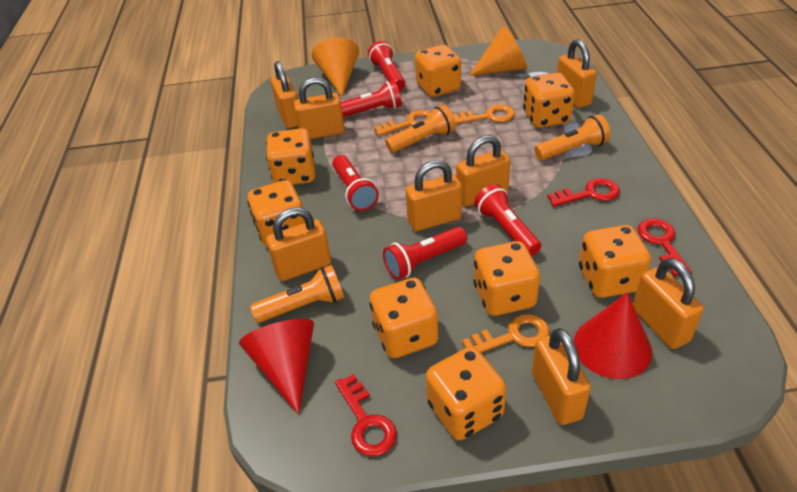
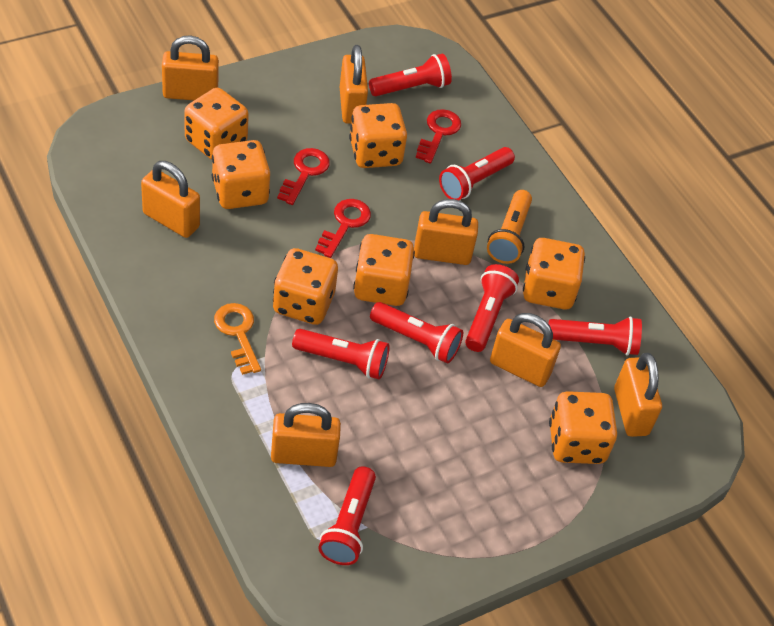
orange cone: [312,37,359,96] [469,25,527,76] = 2 -> none = 0
orange dice: [247,180,305,247] [266,128,316,185] [369,278,438,358] [415,45,461,97] [426,347,506,440] [474,241,540,316] [523,73,575,128] [579,225,651,298] = 8 -> [184,88,249,160] [212,140,270,209] [273,248,338,325] [349,103,407,168] [353,234,415,306] [523,238,585,309] [549,391,617,464] = 7
orange flashlight: [250,265,344,323] [385,105,456,153] [535,115,611,160] = 3 -> [487,190,532,264] = 1
orange key: [374,110,432,136] [453,105,515,124] [462,314,549,353] = 3 -> [214,303,261,375] = 1
orange padlock: [266,207,331,281] [271,61,298,128] [294,77,345,139] [405,160,462,231] [456,135,510,207] [532,328,591,425] [557,39,597,108] [633,258,704,349] = 8 -> [141,161,200,238] [162,35,219,100] [271,403,341,467] [340,45,368,124] [414,199,478,265] [490,313,561,387] [614,353,662,437] = 7
red cone: [239,319,314,415] [574,293,652,379] = 2 -> none = 0
red flashlight: [332,155,379,211] [341,80,402,117] [368,41,405,91] [383,227,467,280] [474,184,541,256] = 5 -> [292,329,390,379] [318,466,376,565] [369,54,452,96] [370,302,463,364] [439,147,515,200] [465,264,519,352] [548,316,642,356] = 7

